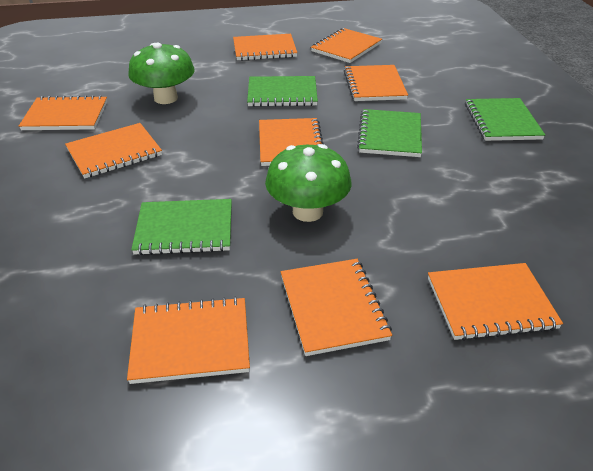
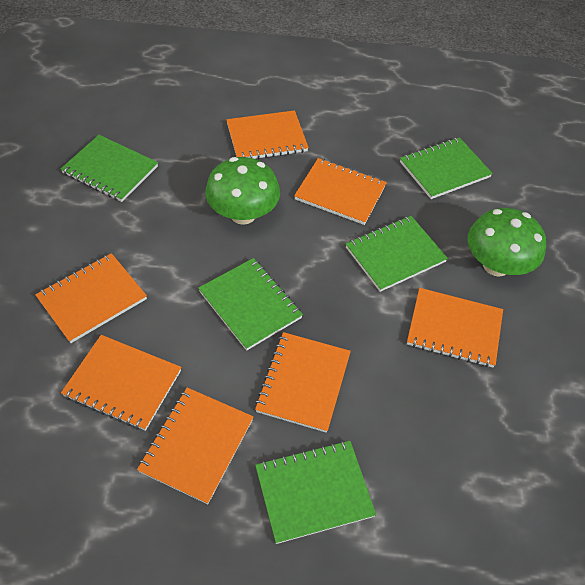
green notebook: [131,199,232,255] [247,76,318,107] [357,109,422,157] [465,98,545,141] = 4 -> [61,135,158,202] [198,258,303,351] [255,441,376,544] [346,216,448,292] [400,137,493,199] = 5
orange notebook: [19,95,107,130] [65,123,162,178] [127,297,250,384] [233,34,297,61] [259,118,324,166] [281,259,392,356] [311,28,382,63] [344,65,408,101] [428,263,563,341] = 9 -> [35,253,147,343] [61,335,181,431] [137,387,253,504] [226,110,309,159] [255,332,351,433] [294,158,387,225] [407,288,503,367] = 7

